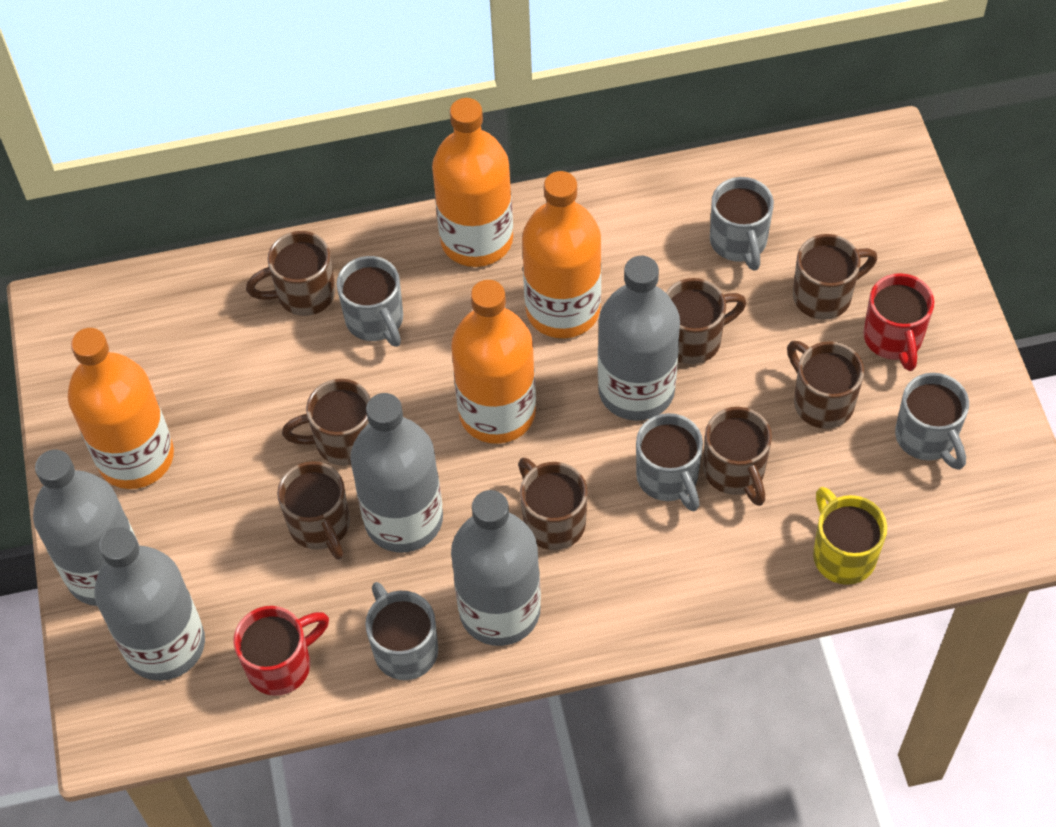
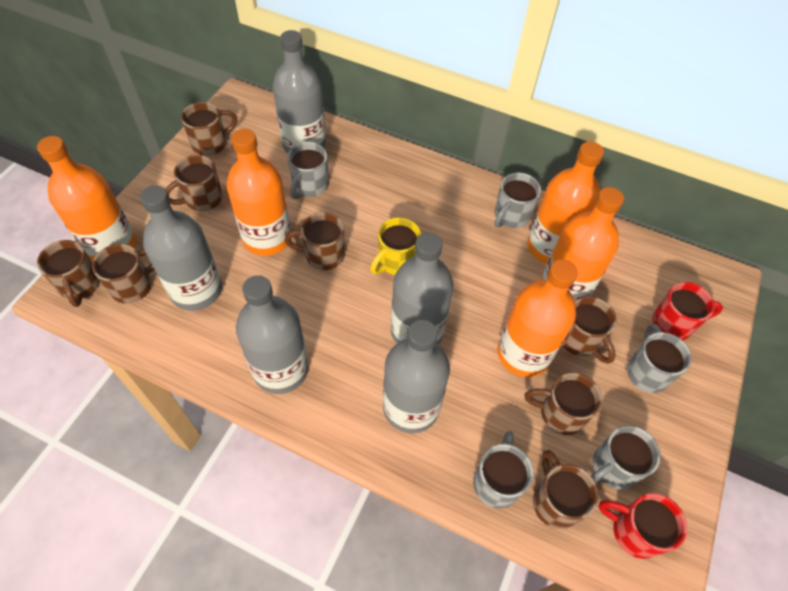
orange bottle: [68,328,174,489] [432,98,513,267] [451,280,536,444] [522,171,601,338] = 4 -> [37,136,136,261] [227,129,291,256] [498,259,578,377] [527,141,604,264] [541,187,624,301] = 5

